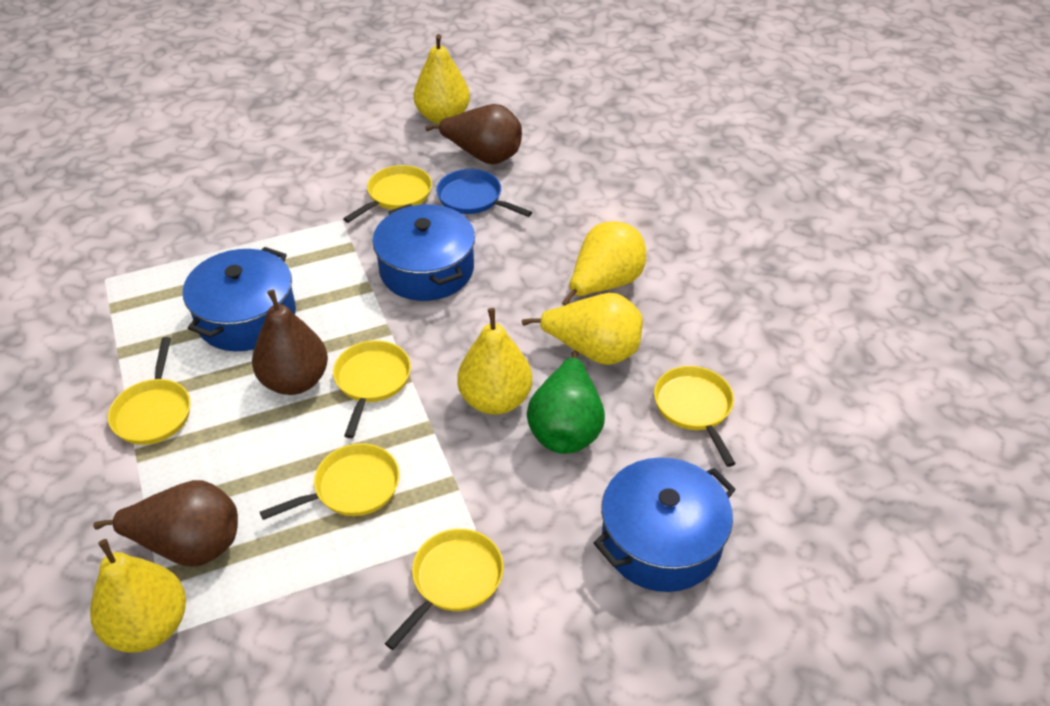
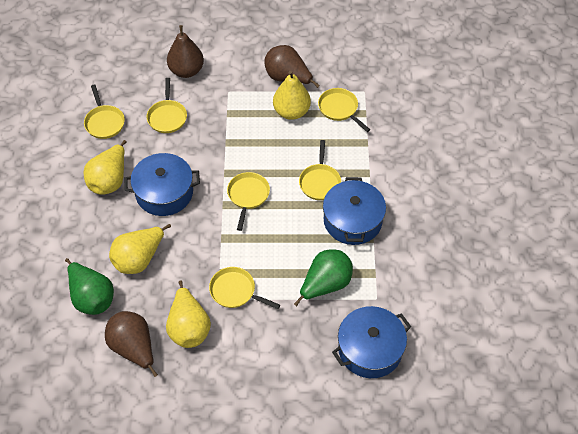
blue pan: [436,169,532,217] = 1 -> none = 0
green pear: [527,350,605,454] = 1 -> [65,258,114,315] [294,249,353,306] = 2
yellow pear: [90,539,186,653] [414,34,470,124] [457,308,532,415] [522,293,643,365] [562,221,646,305] = 5 -> [83,140,127,195] [109,224,171,274] [166,280,211,348] [273,71,311,120] = 4

